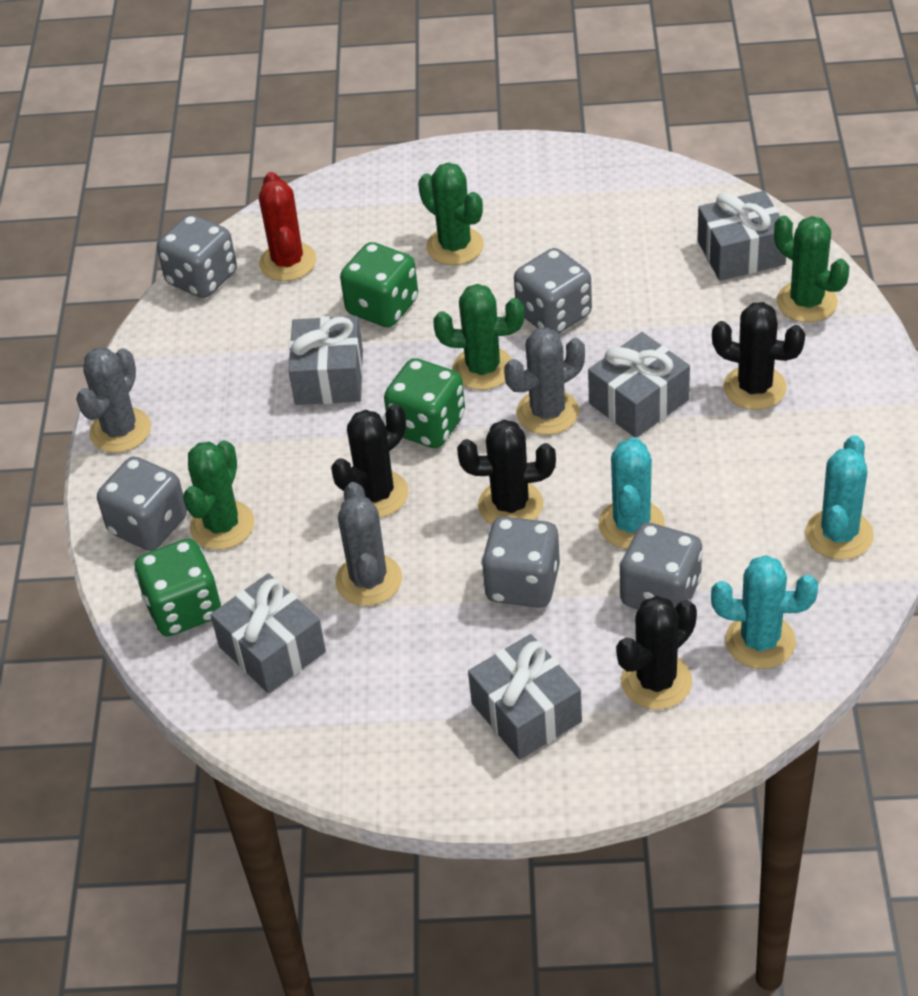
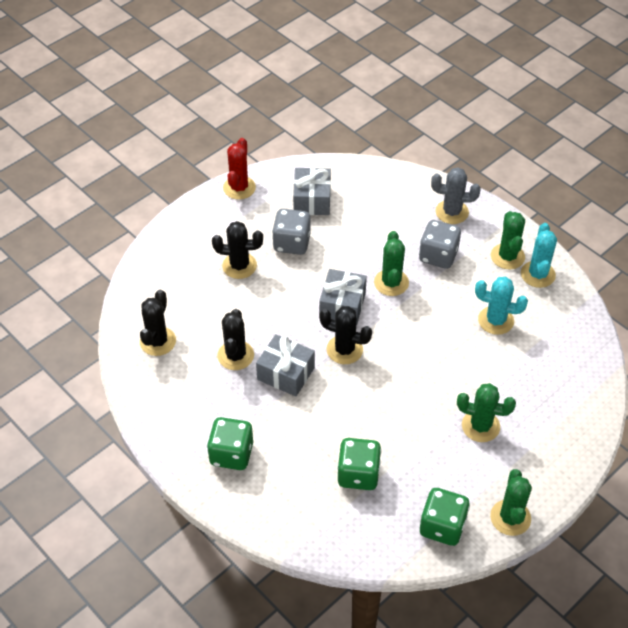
grey cactus: [76,347,151,453] [335,482,402,606] [504,327,585,435] = 3 -> [431,167,481,224] = 1
grey dice: [97,457,187,551] [157,214,237,298] [481,517,560,608] [514,248,592,333] [619,522,703,609] = 5 -> [272,209,311,255] [419,220,461,269] = 2
grey gift: [210,573,326,693] [289,316,363,405] [468,634,582,759] [588,332,690,438] [697,191,786,281] = 5 -> [256,334,315,397] [293,167,331,215] [319,269,367,325] = 3
turquoise cactus: [599,437,665,549] [711,555,818,669] [805,435,874,560] = 3 -> [475,277,528,335] [521,223,557,288] = 2

